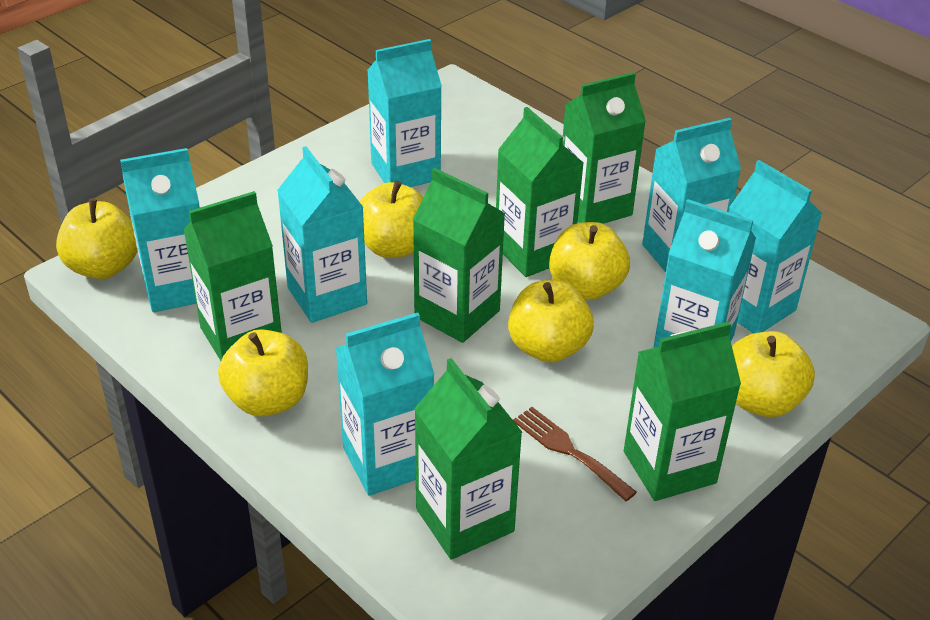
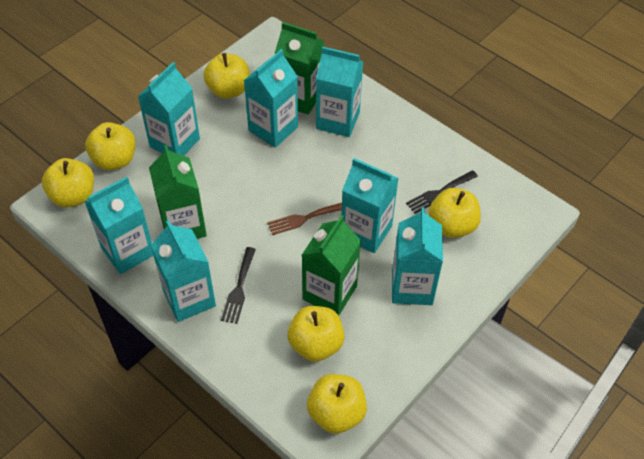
black fork: none = 0 -> [221,247,256,324] [406,170,478,214] = 2
green carton: [183,191,282,361] [413,168,506,343] [414,358,522,560] [496,107,583,277] [562,72,646,224] [624,322,741,501] = 6 -> [149,145,207,239] [275,22,324,115] [302,215,361,315] = 3

